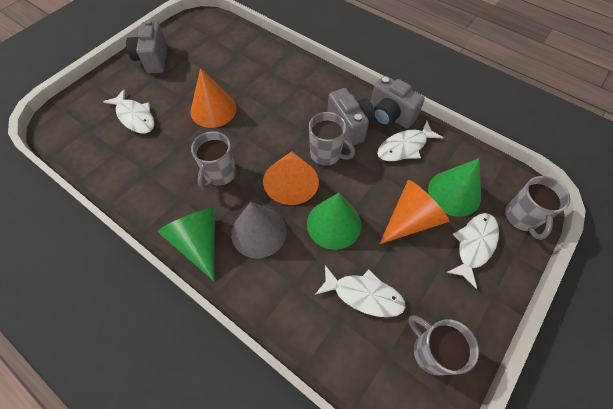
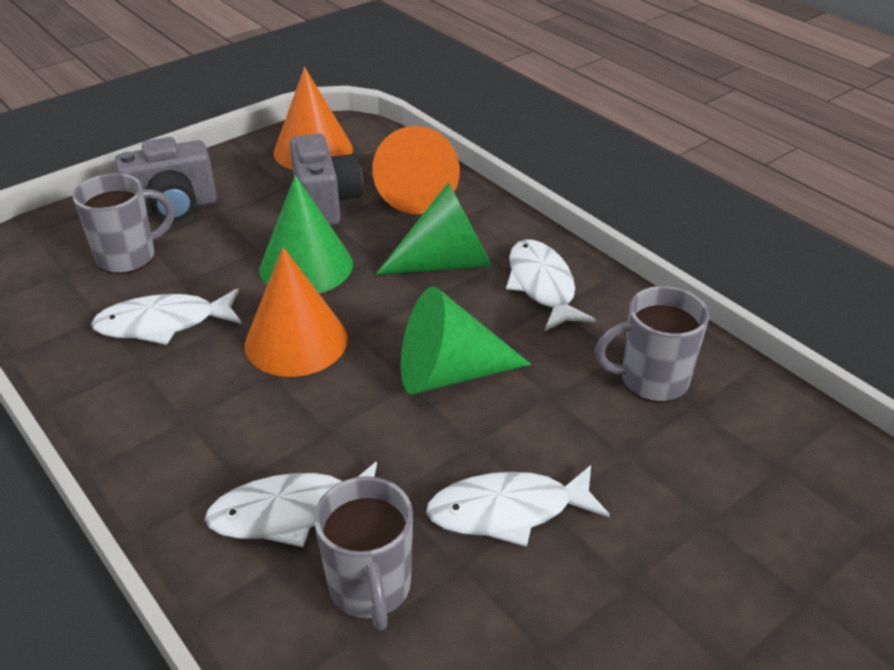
grey camera: [126,20,167,74] [327,88,375,146] [371,76,425,129] = 3 -> [115,137,217,222] [290,134,363,226] = 2
grey cone: [231,202,287,259] = 1 -> none = 0
grey mug: [191,131,236,190] [309,112,355,166] [408,315,479,375] [505,176,570,240] = 4 -> [73,173,174,274] [314,476,413,631] [595,286,709,402] = 3

